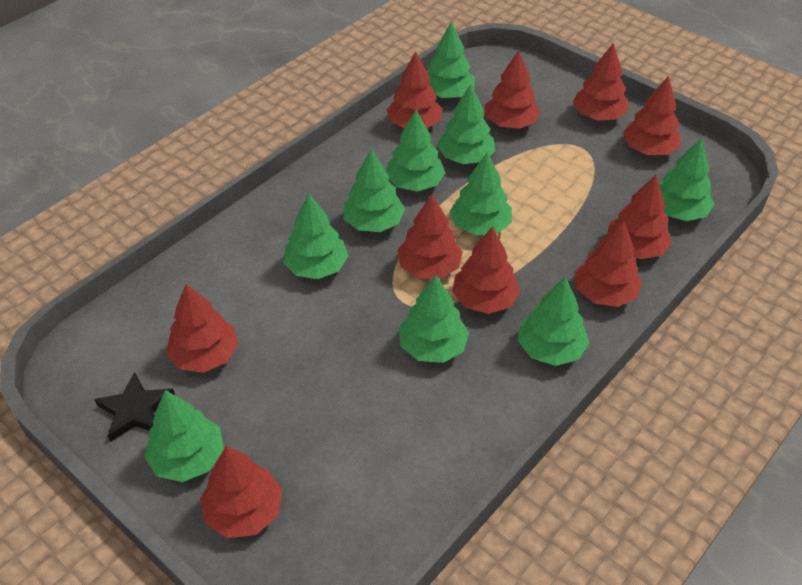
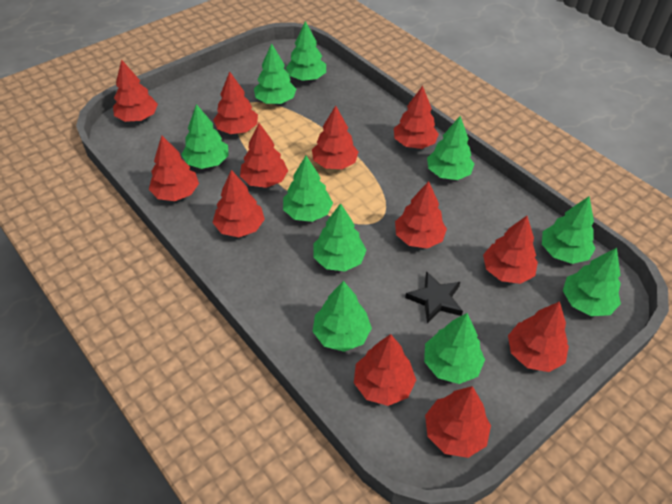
red tree: [166,284,239,373] [200,446,282,538] [387,51,443,128] [397,194,463,279] [452,226,520,314] [485,50,540,129] [573,43,629,121] [574,220,642,307] [607,175,672,259] [623,76,681,155] = 10 -> [113,59,158,122] [149,136,199,201] [212,170,265,237] [213,71,258,134] [240,123,288,188] [312,106,358,169] [354,334,416,406] [394,86,439,149] [395,181,447,248] [425,386,491,458] [483,216,538,284] [508,301,569,372] = 12

